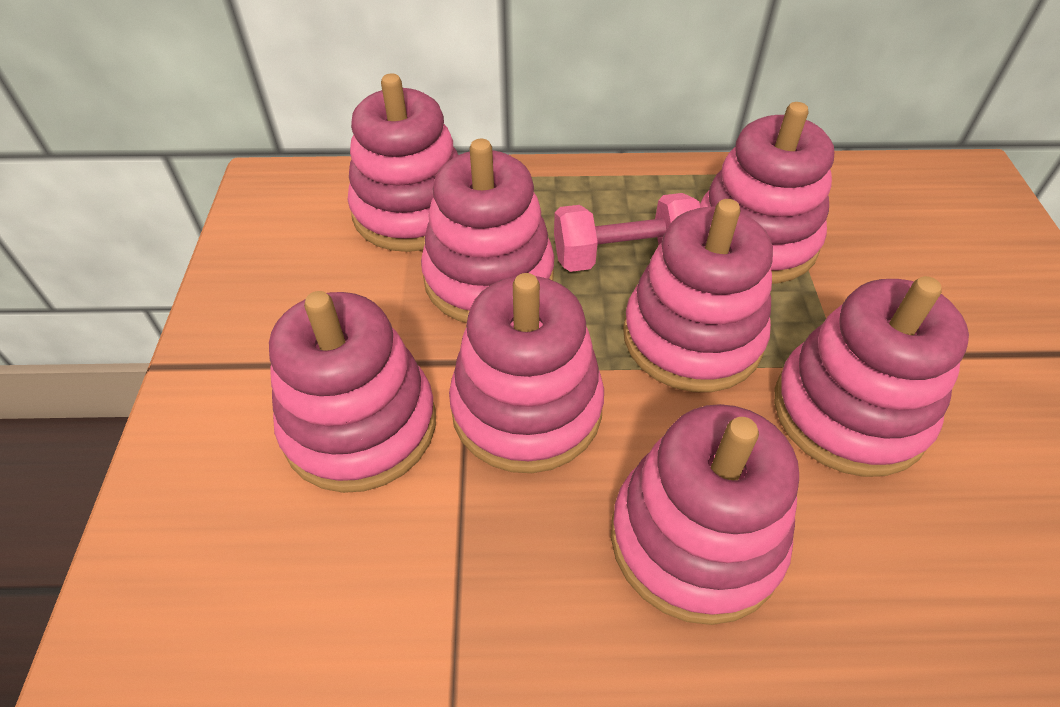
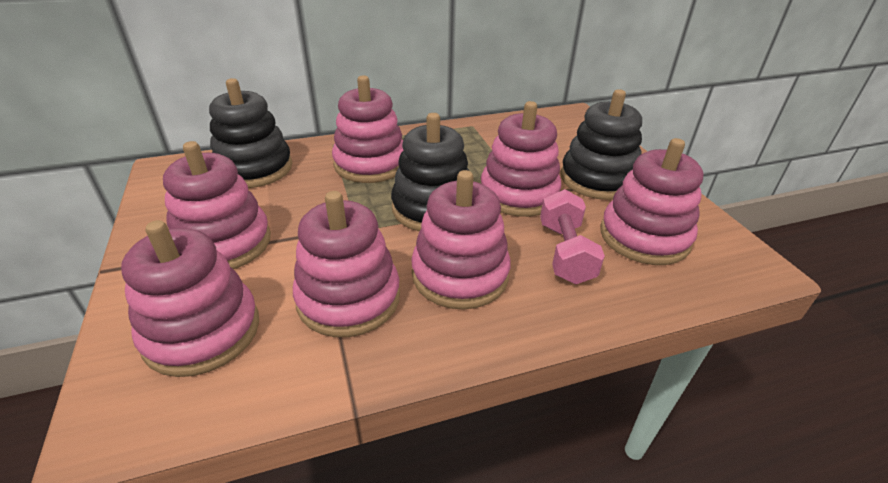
black stacking toy: none = 0 -> [209,78,292,188] [391,113,469,231] [561,89,642,200] = 3
pink stacking toy: [269,291,436,493] [348,73,458,252] [421,139,554,323] [449,273,604,473] [611,404,799,625] [623,199,773,392] [700,102,834,284] [774,276,969,477] = 8 -> [121,220,259,377] [163,141,271,269] [293,191,400,337] [332,75,403,183] [411,170,511,310] [481,101,561,217] [601,138,703,265] = 7

